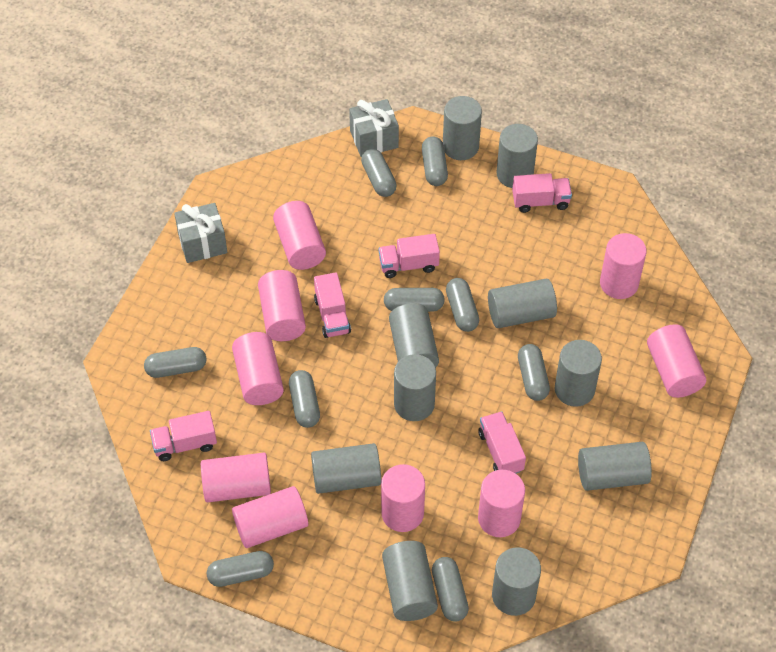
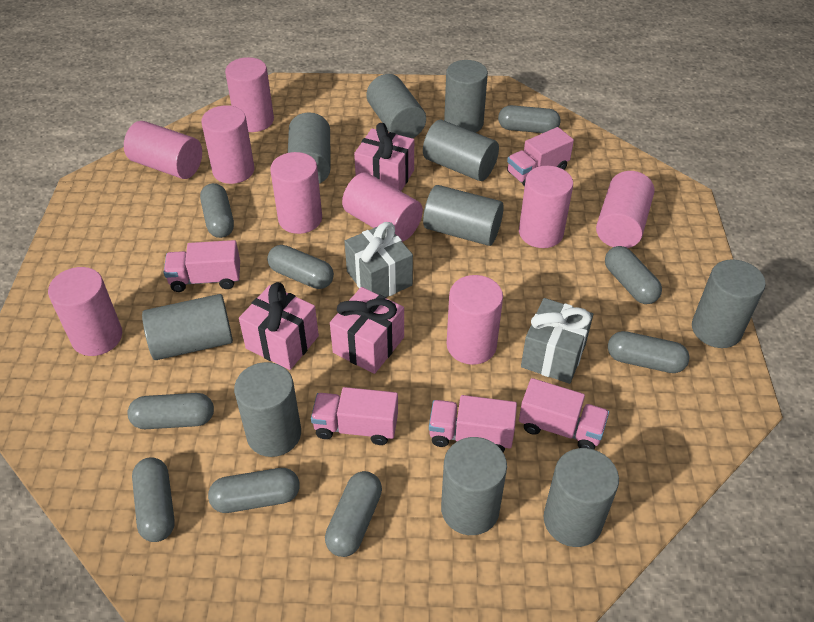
pink gift: none = 0 -> [239,282,319,370] [330,287,404,374] [354,123,414,191] = 3

